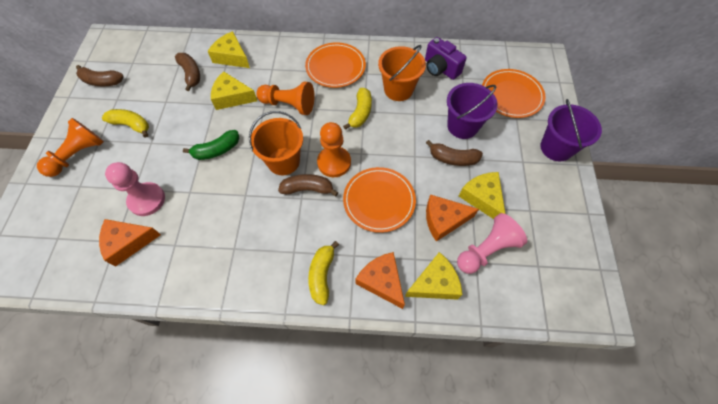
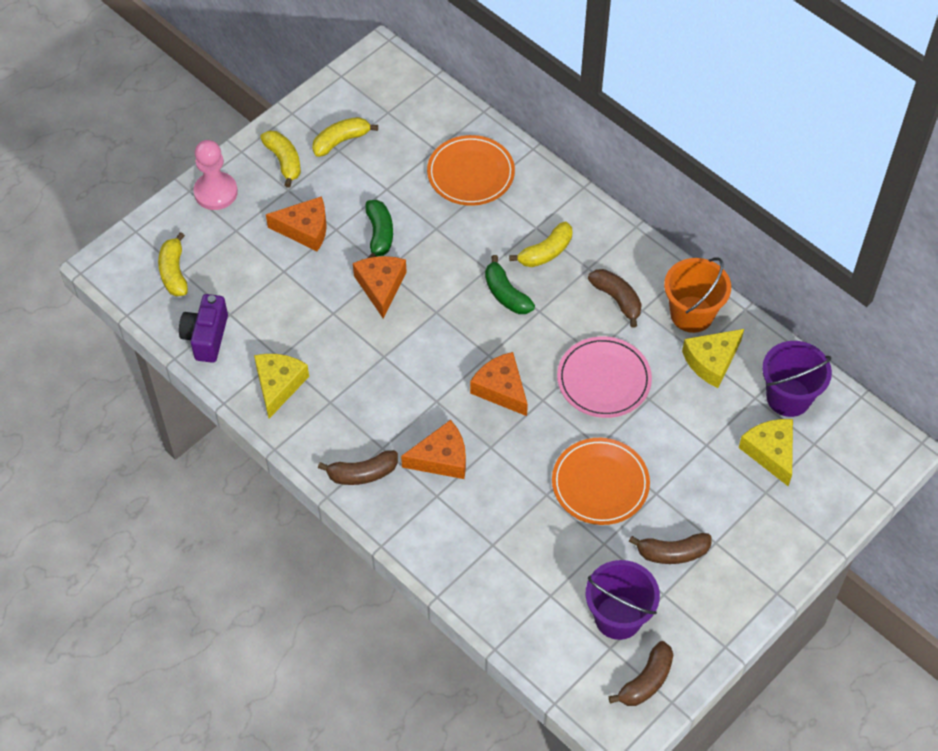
green banana: [183,130,239,160] = 1 -> [366,200,393,258] [485,255,535,314] = 2
orange bucket: [249,111,303,175] [378,45,426,101] = 2 -> [664,257,731,333] = 1
orange cheese: [99,219,161,267] [356,252,405,309] [426,194,479,242] = 3 -> [266,196,327,251] [353,256,407,319] [401,420,466,479] [470,352,528,416] = 4
orange pawn: [37,118,104,177] [256,82,315,115] [317,122,351,177] = 3 -> none = 0
orange plate: [305,42,366,88] [343,167,416,233] [482,69,546,118] = 3 -> [427,135,515,206] [552,438,650,525] = 2
pink pawn: [105,162,165,216] [457,213,527,274] = 2 -> [194,140,238,210] = 1
pink plate: none = 0 -> [557,336,652,418] = 1
yellow banana: [102,109,149,138] [308,241,339,305] [343,88,372,130] = 3 -> [158,232,188,297] [260,131,301,188] [312,117,378,157] [509,222,573,267] = 4
yellow cheese: [208,31,250,68] [211,71,257,110] [405,252,463,300] [459,172,506,219] = 4 -> [254,354,309,419] [682,329,744,388] [738,419,793,486] = 3

